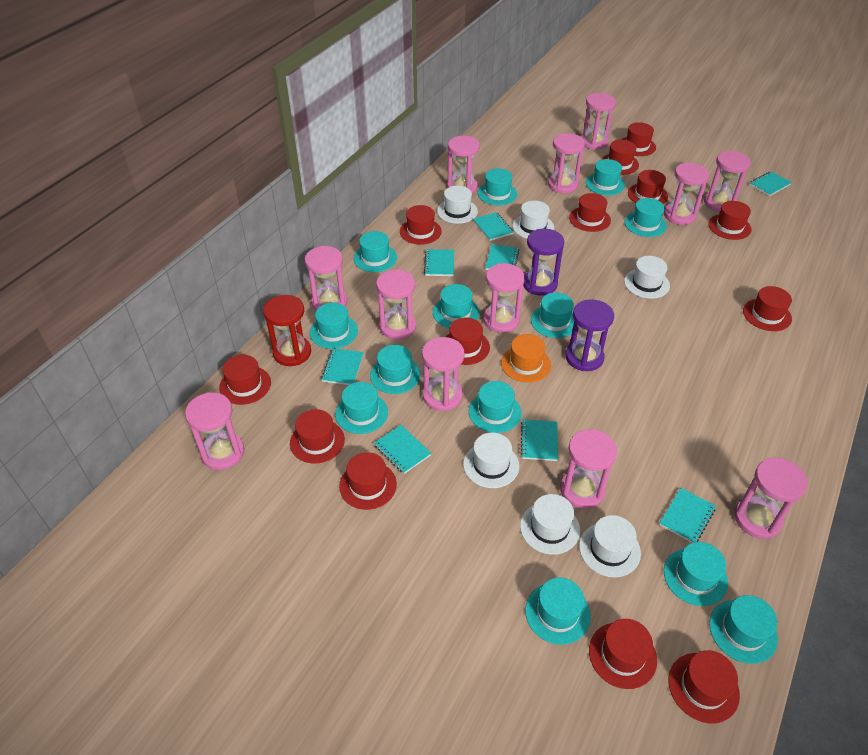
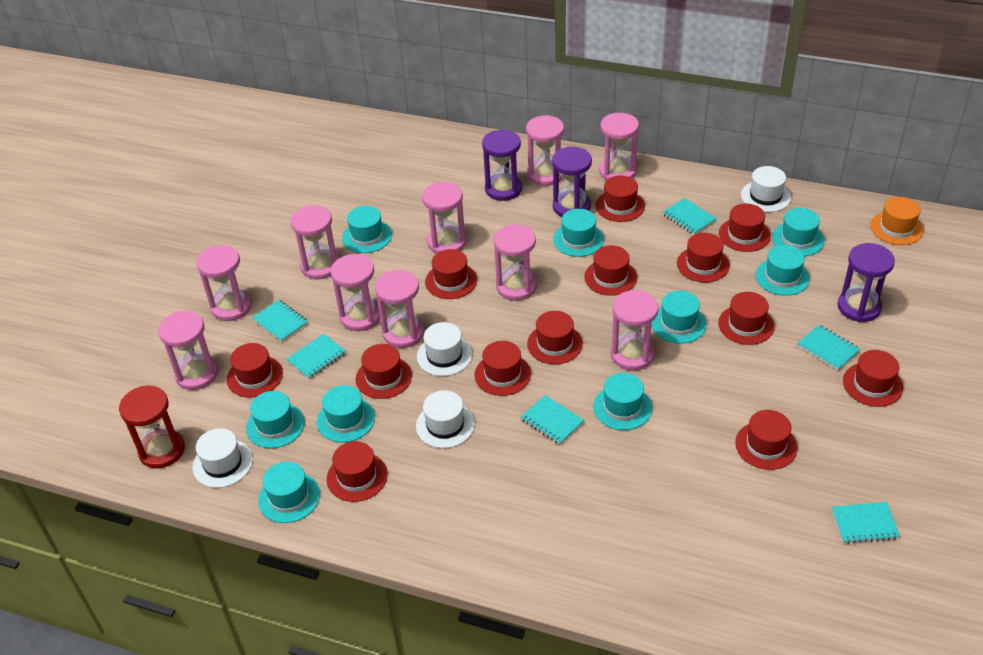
pink hourglass: [185,392,244,470] [305,246,347,310] [376,269,416,339] [422,337,465,411] [447,136,480,194] [483,263,525,333] [548,133,585,193] [560,429,617,509] [581,93,616,150] [664,162,709,225] [704,151,751,212] [734,458,808,539] = 12 -> [158,311,218,390] [197,245,252,321] [290,205,339,280] [331,254,380,331] [375,270,425,348] [422,182,466,254] [494,224,537,301] [526,115,564,186] [599,112,639,181] [611,290,659,370] = 10
purple hourglass: [523,229,564,296] [565,299,614,371] = 2 -> [482,129,522,201] [552,147,592,217] [838,243,895,322] = 3
turquoise hat: [310,303,358,349] [335,382,388,434] [354,231,397,272] [370,345,421,394] [433,284,480,328] [469,381,521,433] [478,168,517,205] [525,578,591,645] [531,292,574,338] [586,159,625,195] [625,198,667,237] [664,542,728,606] [709,595,778,664] = 13 -> [246,391,305,448] [258,461,320,523] [317,385,375,443] [342,206,392,253] [553,209,604,257] [593,373,652,430] [651,291,707,343] [756,245,810,296] [772,208,825,256] = 9
turquoise notebook: [321,348,364,385] [374,425,431,474] [424,249,454,276] [473,212,513,241] [485,244,519,270] [521,419,558,461] [659,488,716,543] [749,171,792,196] = 8 -> [252,300,308,342] [287,334,346,379] [521,395,584,445] [663,198,717,235] [797,325,860,370] [832,502,900,544] = 6
white hat: [437,185,478,224] [463,432,519,488] [512,201,554,239] [520,494,580,555] [579,515,641,577] [624,256,670,299] = 6 -> [192,428,253,488] [416,390,475,448] [417,322,472,376] [741,166,791,212] = 4

